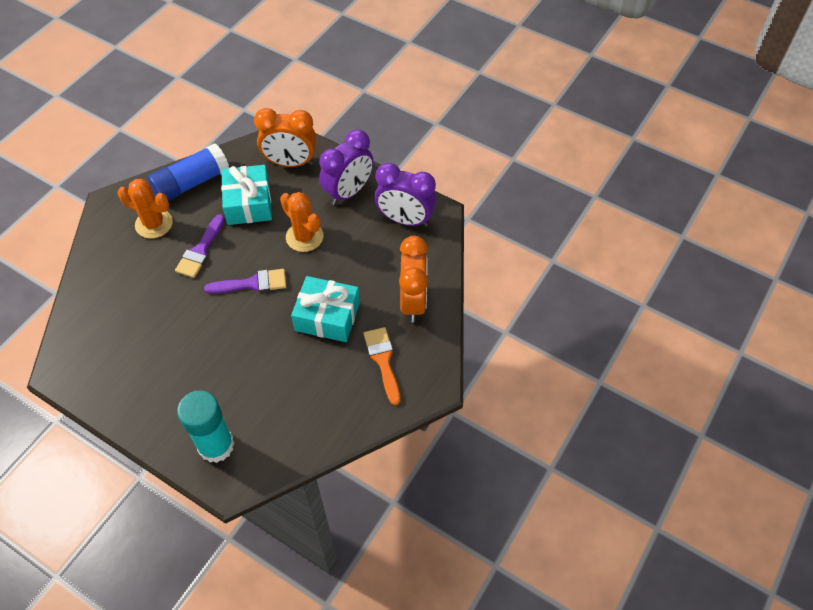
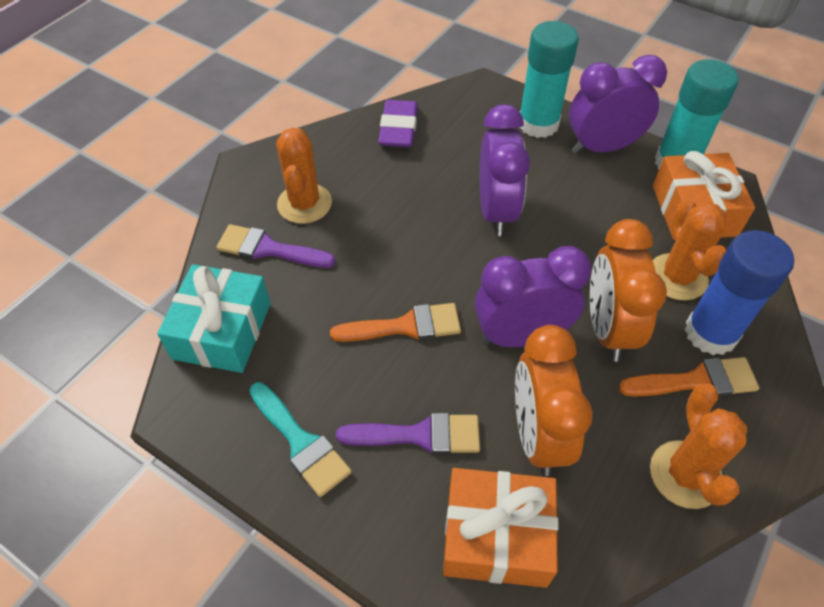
orange brush: [363,327,400,405] = 1 -> [330,303,461,342] [619,357,759,397] = 2
orange cactus: [118,179,173,239] [280,192,323,252] = 2 -> [276,128,332,224] [650,384,747,509] [653,199,726,300] = 3
orange gift: none = 0 -> [443,468,558,588] [653,151,755,240] = 2
purple clock: [319,129,374,205] [375,163,437,227] = 2 -> [475,246,591,347] [480,104,530,236] [569,55,667,154] = 3
purple eraser: none = 0 -> [378,100,418,147] = 1
turquoise brush: none = 0 -> [249,382,352,497] = 1
turquoise gift: [221,165,272,225] [291,276,360,342] = 2 -> [157,264,271,373] = 1
turquoise glue stick: [177,390,235,463] = 1 -> [519,21,579,138] [655,59,739,170] = 2

